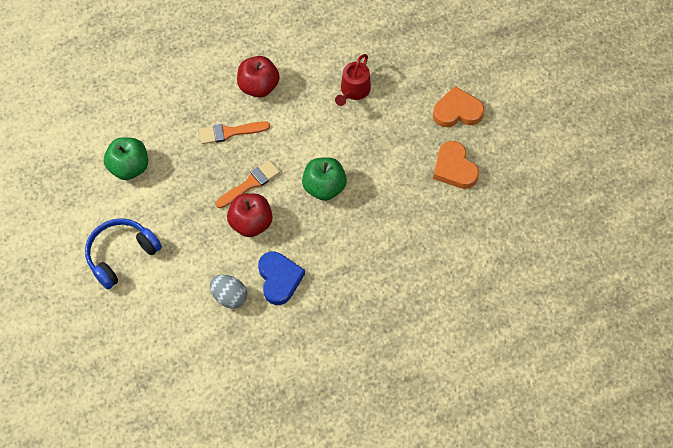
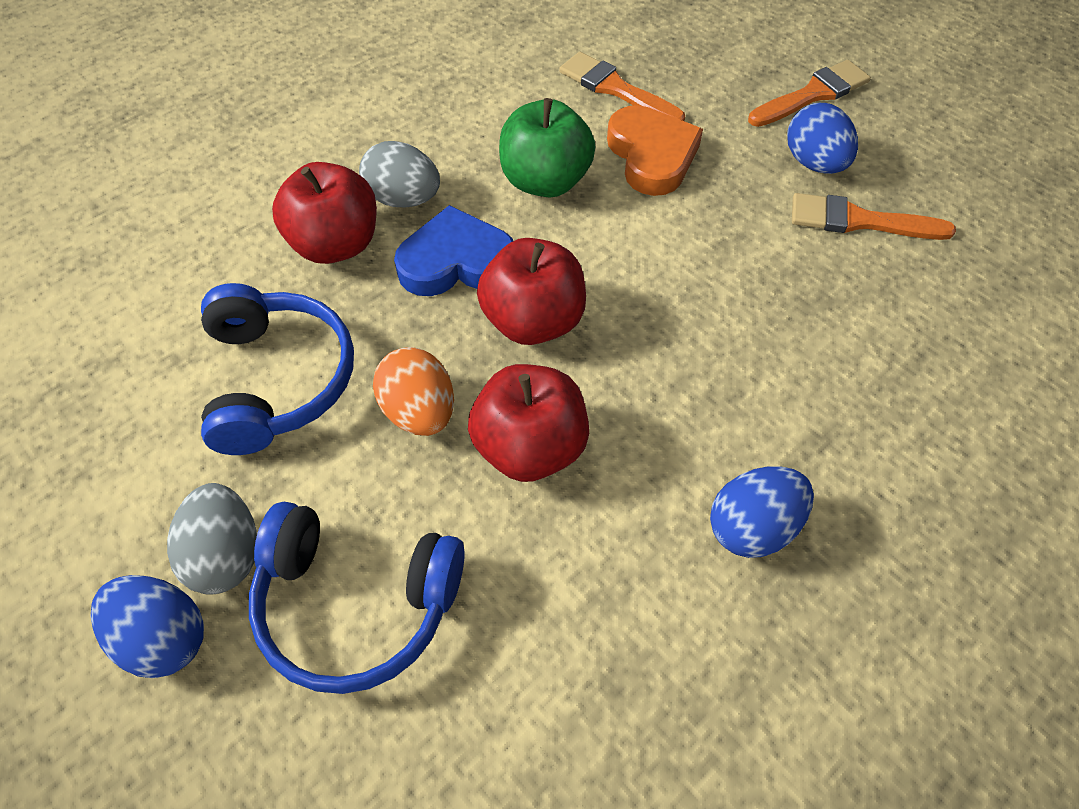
blue egg: none = 0 -> [90,575,204,678] [710,466,814,558] [787,103,858,174] = 3
blue headphones: [85,218,162,289] = 1 -> [201,283,354,455] [249,502,465,694] = 2
green apple: [104,137,148,180] [302,157,347,201] = 2 -> [499,98,595,197] = 1
grey egg: [210,275,247,309] = 1 -> [167,483,257,595] [359,141,440,207] = 2
orange brush: [199,121,270,144] [216,160,280,208] = 2 -> [559,52,685,121] [748,60,871,127] [792,193,956,240] = 3
orange egg: none = 0 -> [373,347,454,436] = 1
orange heart: [433,86,484,127] [433,141,479,189] = 2 -> [607,105,703,196] = 1
red apple: [227,193,272,237] [237,56,280,98] = 2 -> [272,162,377,264] [468,364,589,482] [477,238,586,345] = 3
red watering can: [335,54,371,106] = 1 -> none = 0

